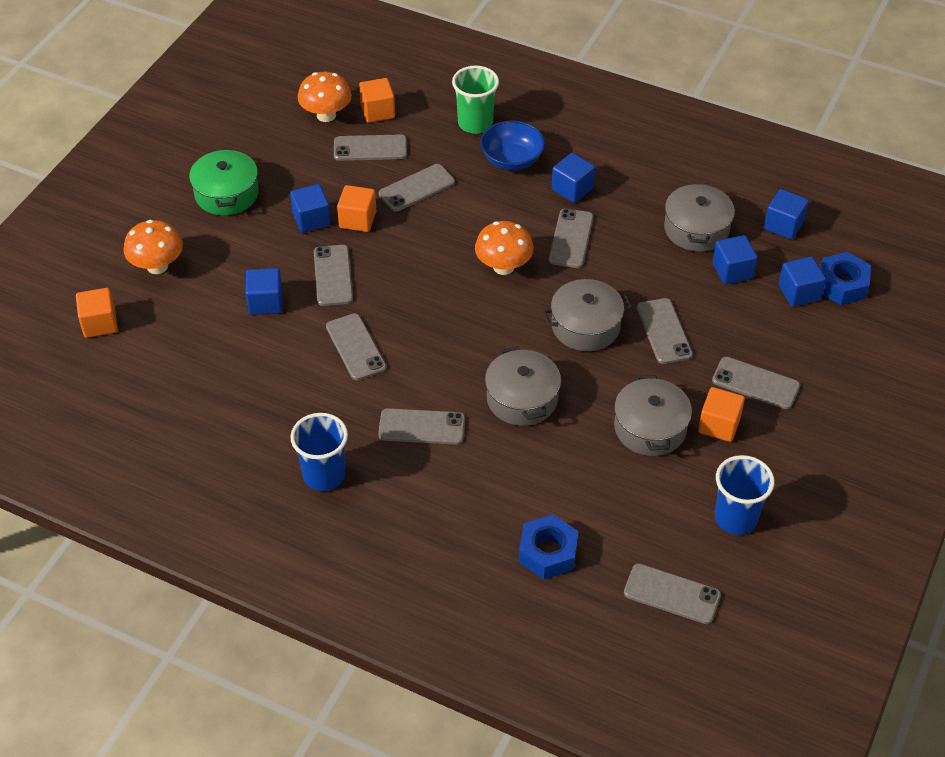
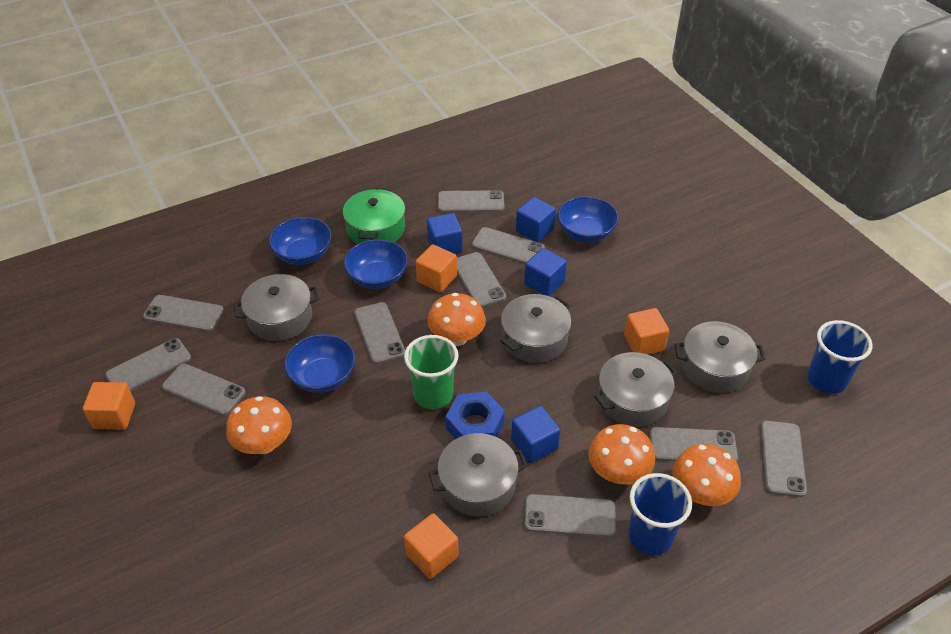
blue bowl: [480,121,545,171] = 1 -> [269,217,332,265] [284,334,355,393] [344,239,408,289] [558,196,619,242] = 4
blue cube: [246,268,283,315] [290,184,331,233] [552,153,595,203] [712,235,758,284] [764,189,809,240] [778,256,826,307] = 6 -> [427,213,463,253] [511,406,560,463] [516,197,556,242] [524,248,567,296] = 4
blue nut: [519,514,579,579] [820,252,871,305] = 2 -> [446,392,505,439] = 1
grey phone: [314,245,353,306] [326,313,387,381] [334,134,407,161] [378,408,465,445] [379,164,455,212] [549,209,594,268] [624,563,721,624] [637,298,693,364] [712,357,800,409] = 9 -> [105,338,191,391] [143,295,224,332] [162,364,245,416] [354,302,405,364] [438,190,505,213] [457,252,506,308] [472,227,545,264] [524,494,616,537] [650,427,738,462] [761,421,807,497] = 10
grey pot: [485,346,561,426] [542,279,632,351] [614,375,692,456] [664,182,735,252] = 4 -> [234,274,319,341] [428,433,527,517] [501,294,571,363] [594,352,677,427] [675,321,765,393] = 5
orange mushroom: [123,220,183,274] [298,72,352,122] [475,221,534,275] = 3 -> [226,396,292,454] [427,293,486,346] [588,424,655,485] [672,444,741,506] = 4

